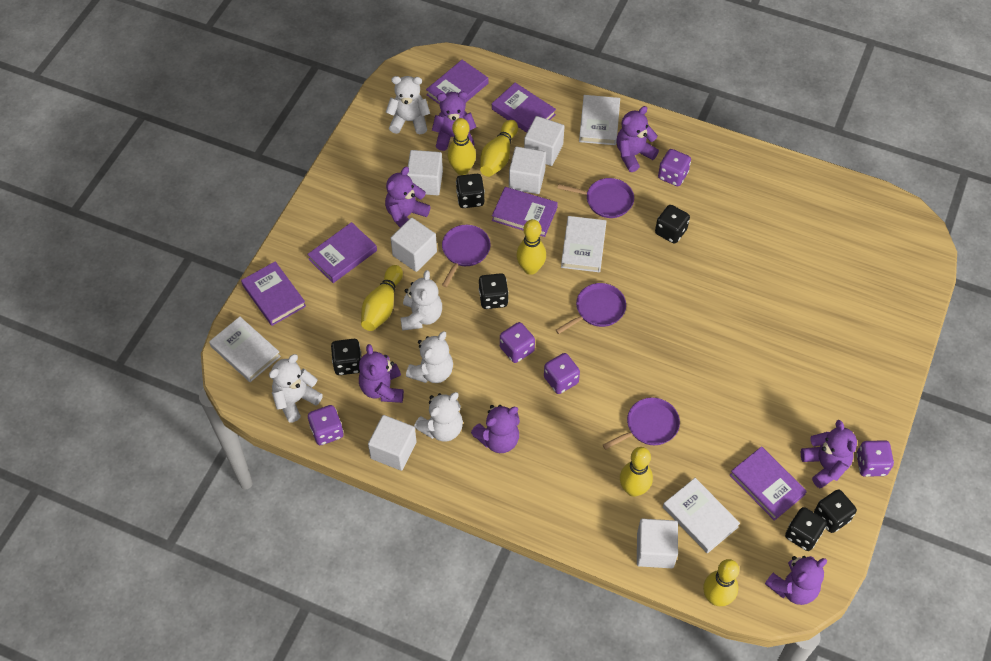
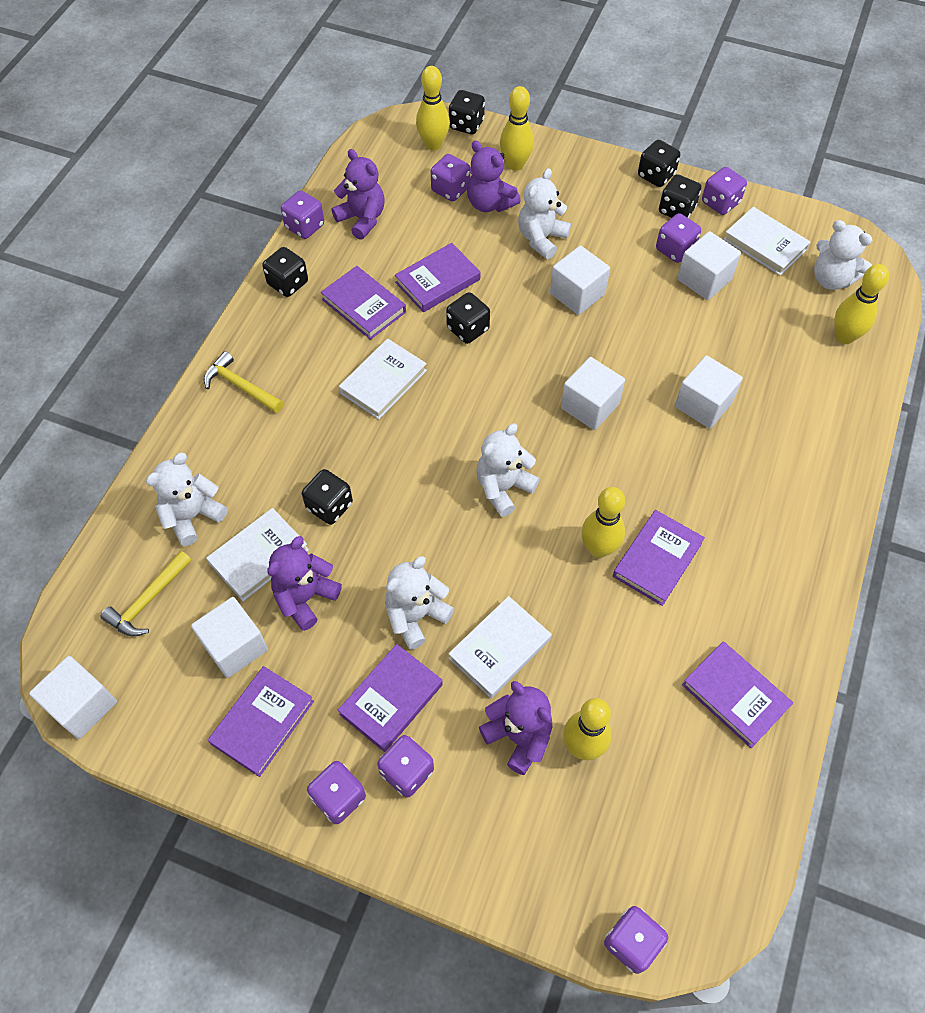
purple dice: [308,405,344,445] [500,322,535,363] [544,353,580,394] [658,149,691,186] [856,440,894,477] = 5 -> [281,190,324,239] [307,761,366,824] [377,735,434,798] [431,154,470,201] [604,906,668,974] [656,213,701,263] [702,167,747,215] = 7
purple pan: [442,225,491,287] [556,283,626,334] [557,178,634,218] [603,397,680,450] = 4 -> none = 0
purple teddy bear: [359,344,404,403] [385,167,431,228] [432,92,476,151] [471,405,520,453] [616,106,659,172] [765,556,827,605] [801,420,857,488] = 7 -> [267,536,342,631] [331,149,384,240] [467,141,521,212] [479,681,552,775] = 4
yellow bowling pin: [361,265,403,331] [448,118,476,175] [480,120,518,177] [516,219,546,275] [620,447,653,497] [703,559,739,606] = 6 -> [416,66,450,151] [500,86,534,171] [563,698,612,760] [581,487,625,558] [834,264,889,344] = 5
yellow hammer: none = 0 -> [101,551,191,636] [204,351,283,413] = 2

